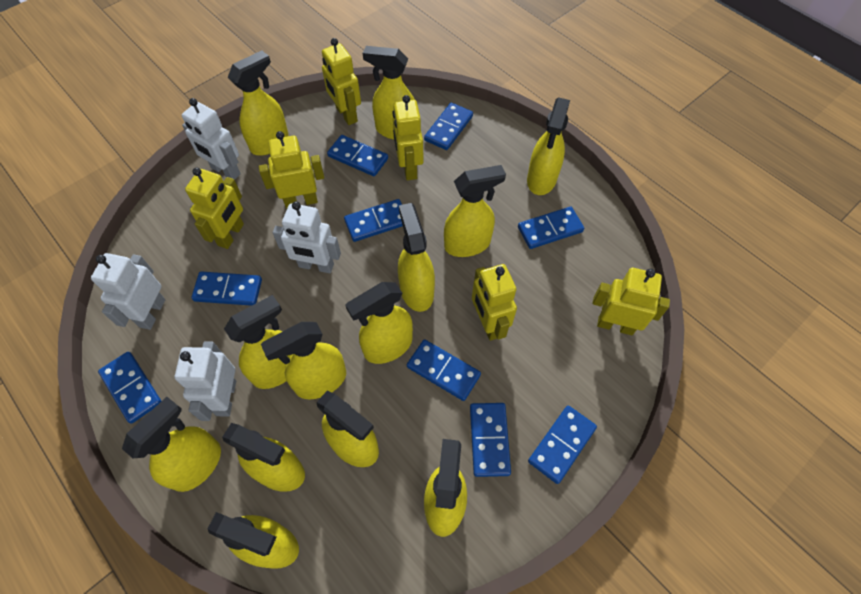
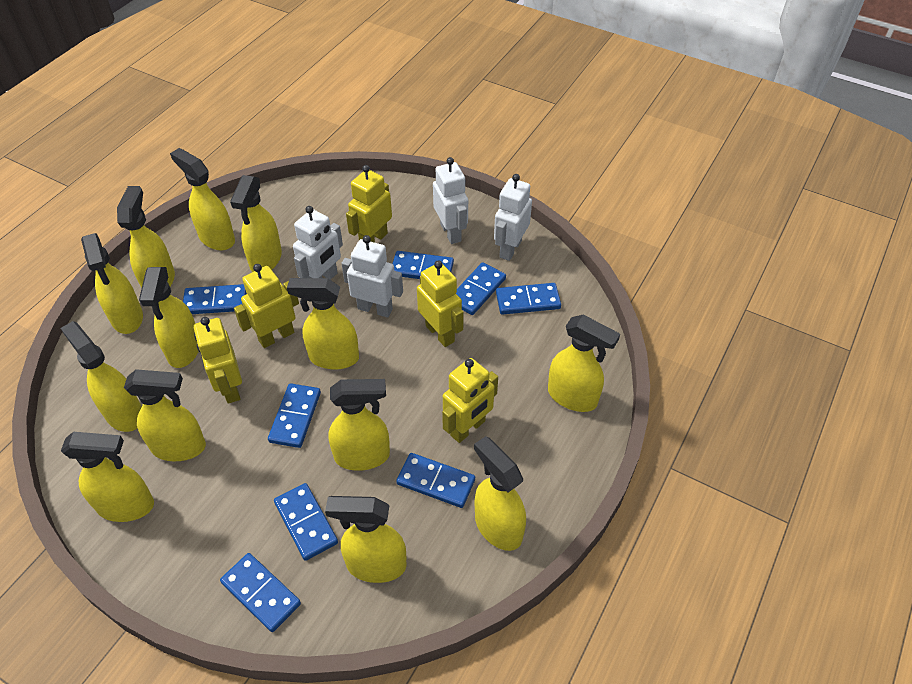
blue domino: [98,352,161,424] [191,271,262,306] [327,135,388,176] [344,199,403,242] [407,340,481,401] [424,103,473,150] [470,403,511,477] [518,207,584,249] [528,405,597,484] = 9 -> [183,284,247,314] [220,553,301,632] [268,383,321,448] [274,483,338,561] [392,251,454,279] [396,453,475,508] [456,262,506,315] [496,283,561,315] = 8
yellow robot: [185,167,244,249] [259,131,324,209] [322,38,361,125] [393,95,423,180] [472,264,517,341] [593,268,670,335] = 6 -> [194,317,242,404] [234,264,299,348] [346,165,392,243] [417,261,464,347] [442,358,498,443] = 5

